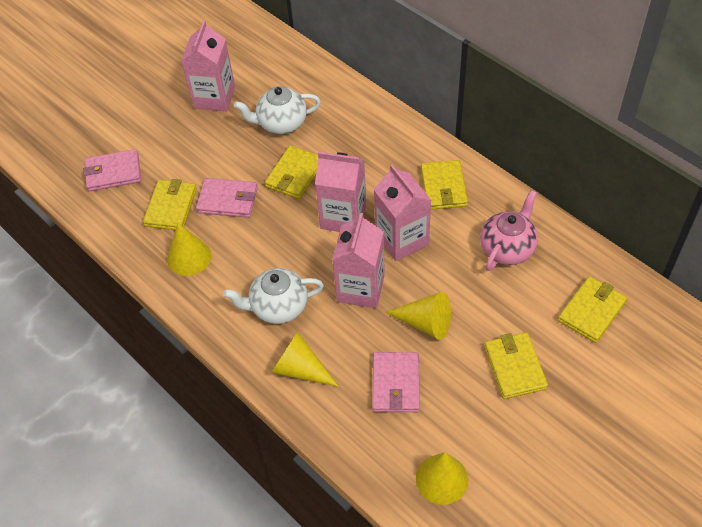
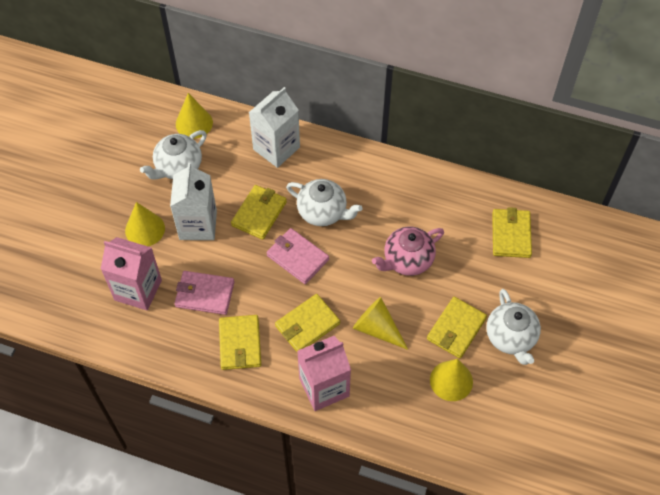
pink carton: [181,20,235,111] [315,152,366,232] [332,213,385,308] [374,165,431,261] = 4 -> [101,237,162,310] [297,336,351,411] = 2
pink wallet: [83,149,141,192] [196,178,258,218] [372,352,420,412] = 3 -> [174,271,235,315] [267,228,329,284] = 2
white carton: none = 0 -> [170,163,217,240] [248,87,300,168] = 2
white teapot: [223,268,324,324] [234,86,321,134] = 2 -> [140,130,207,179] [286,179,362,226] [486,289,541,365] = 3

